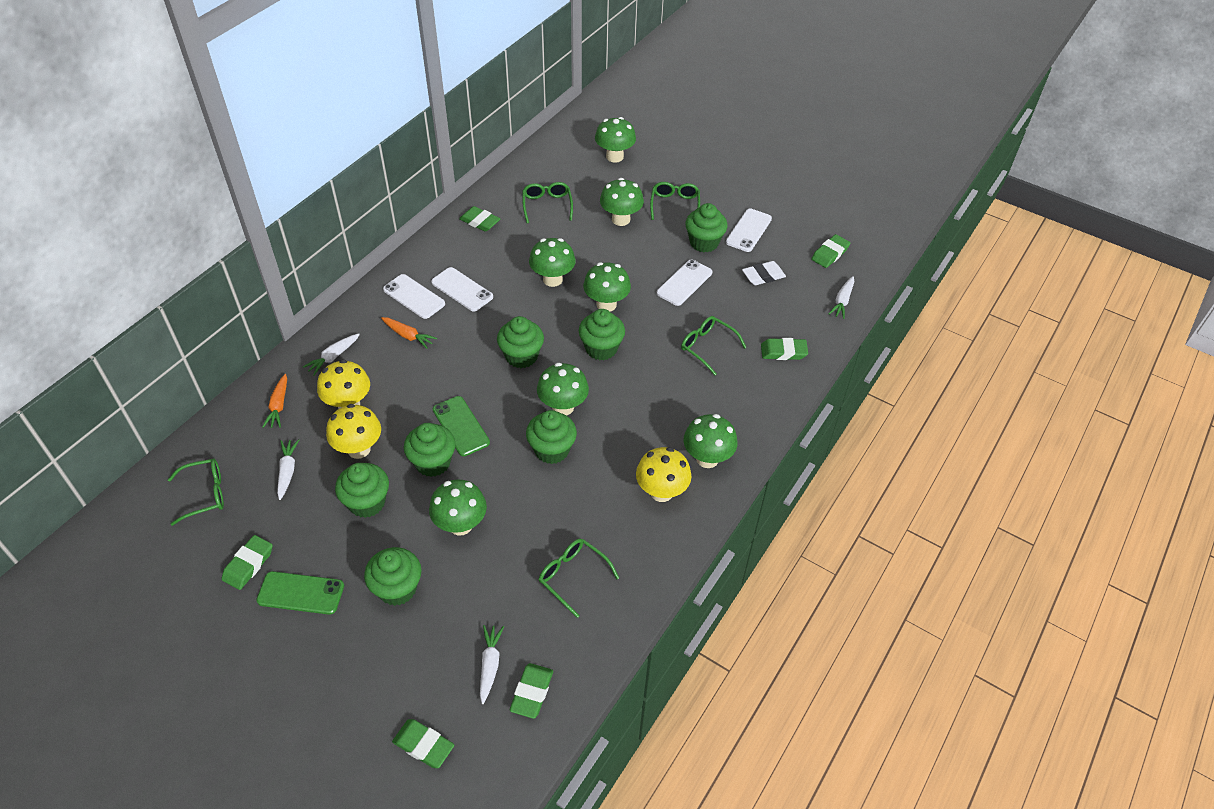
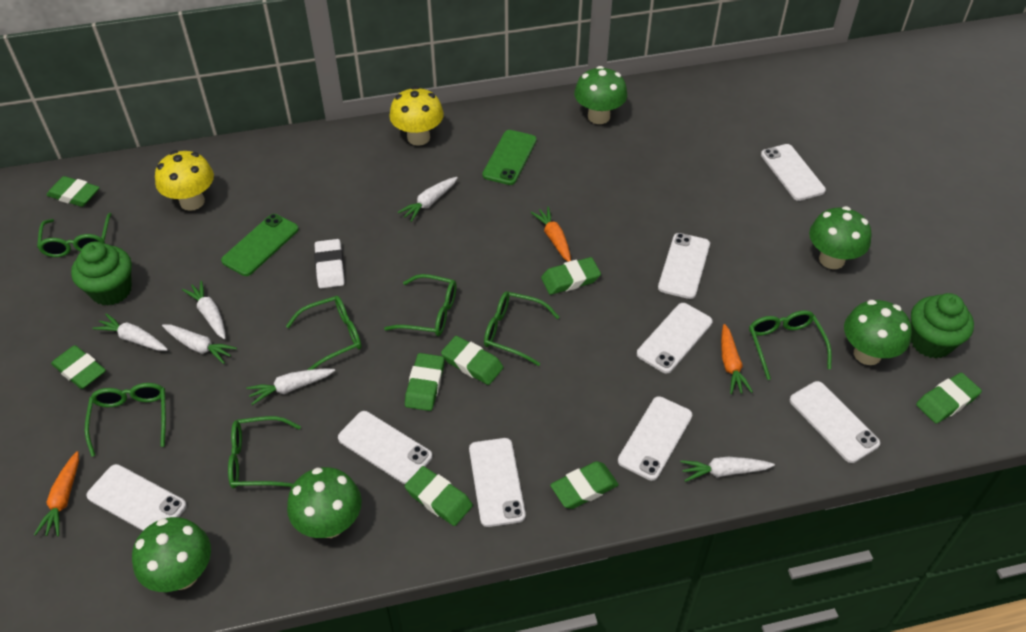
green cupcake: [335,463,389,518] [364,547,422,606] [404,423,456,477] [497,316,544,368] [526,410,577,464] [579,309,625,360] [685,203,728,252] = 7 -> [71,242,132,306] [911,293,974,359] = 2
green eraser: [222,535,273,590] [392,719,454,768] [459,206,501,232] [510,663,553,719] [761,338,808,360] [811,234,850,268] = 6 -> [47,176,100,207] [51,345,106,389] [405,353,445,411] [405,466,473,526] [441,336,504,385] [541,257,601,295] [550,461,619,509] [916,373,982,424] = 8
green glasses: [168,459,224,526] [522,182,573,223] [539,539,619,618] [650,182,700,220] [681,316,747,375] = 5 -> [37,213,112,257] [85,383,166,457] [228,416,301,488] [286,296,362,370] [384,274,457,336] [484,291,559,366] [749,310,832,380] = 7
green mushroom: [429,480,487,536] [529,238,576,287] [537,363,589,416] [583,262,631,312] [595,117,636,163] [600,178,644,226] [683,414,737,468] = 7 -> [132,517,211,592] [287,467,362,538] [574,66,627,124] [809,206,871,269] [844,300,912,365] = 5
orange carrot: [262,374,287,428] [381,317,437,349] = 2 -> [34,451,79,536] [530,207,571,262] [721,324,753,394] = 3
white carrot: [277,439,299,500] [303,333,360,375] [480,625,504,704] [829,276,854,319] = 4 -> [92,313,168,351] [162,324,237,364] [182,280,226,339] [246,368,335,405] [398,177,458,222] [680,457,775,482] = 6
white phone: [383,274,445,319] [431,267,493,312] [657,260,713,306] [726,208,772,252] = 4 -> [86,464,187,531] [338,411,432,484] [469,438,526,527] [618,396,692,481] [637,303,713,373] [658,233,710,299] [761,144,826,201] [790,381,880,463] = 8
yellow mushroom: [317,360,370,409] [326,404,381,459] [636,447,692,502] = 3 -> [155,151,214,211] [389,86,444,146] = 2

